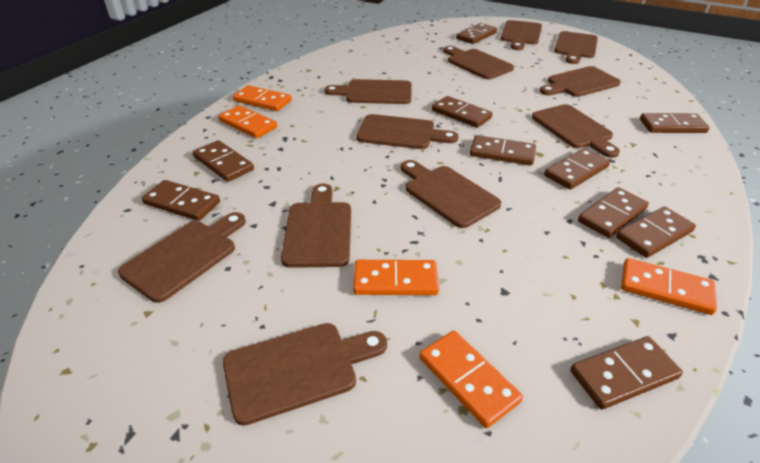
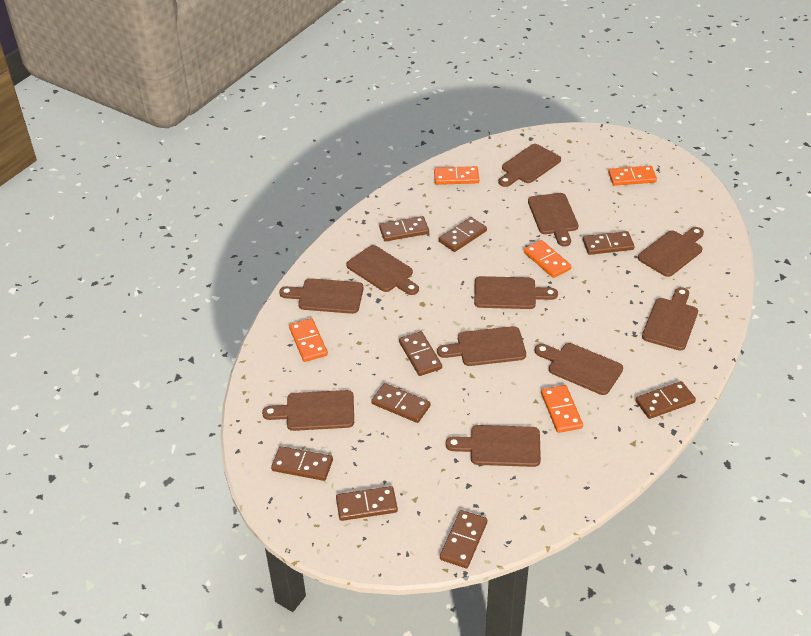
brown domino: [142,180,220,221] [193,140,254,182] [432,96,493,128] [456,23,497,44] [470,135,536,165] [544,148,610,190] [570,336,683,410] [578,187,649,238] [616,206,696,258] [640,113,710,133] = 10 -> [271,446,333,481] [336,486,398,521] [371,383,431,423] [379,216,429,241] [399,331,442,376] [439,217,487,252] [440,510,487,568] [583,231,635,255] [635,381,696,419] = 9

